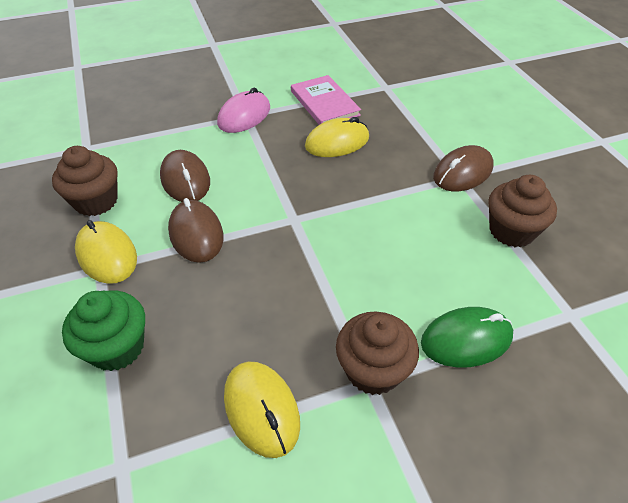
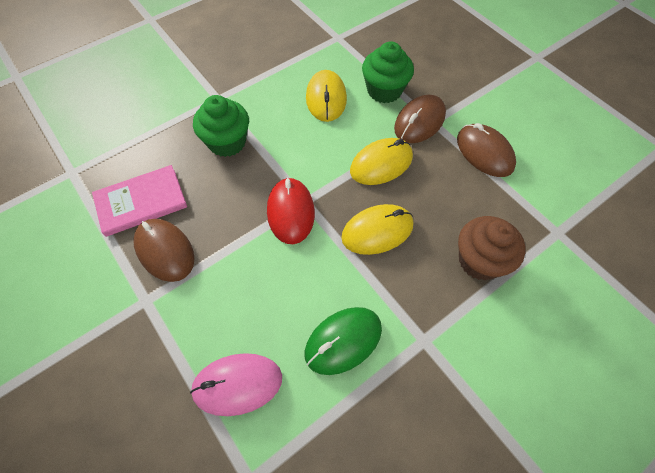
brown cupcake: [52,146,118,216] [336,312,419,395] [488,175,557,247] = 3 -> [458,216,526,280] = 1
green cupcake: [62,290,145,371] = 1 -> [193,95,249,157] [362,42,414,103] = 2
red mouse: none = 0 -> [267,177,315,244] = 1

